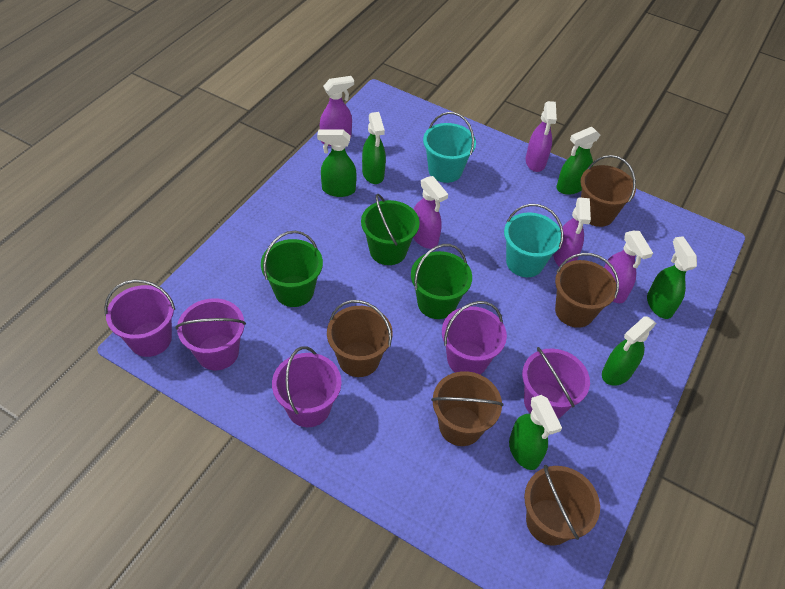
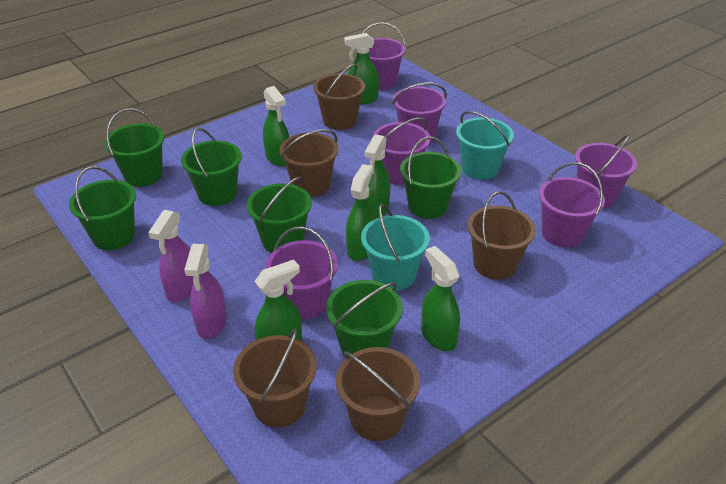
green bucket: [261,231,323,307] [361,194,420,265] [411,244,472,319] = 3 -> [69,166,136,250] [105,108,164,187] [181,128,242,206] [247,177,312,253] [326,280,403,356] [400,137,462,219] = 6
purple bucket: [104,280,175,357] [175,298,246,370] [272,346,342,427] [442,301,507,374] [522,347,590,419] = 5 -> [266,227,338,319] [362,22,406,90] [373,117,430,185] [392,82,447,142] [539,162,605,247] [575,135,637,208] = 6
purple spray bottle: [320,76,354,146] [413,176,448,249] [526,101,557,172] [553,198,591,266] [604,231,653,303] = 5 -> [148,210,193,302] [184,244,227,339] = 2

